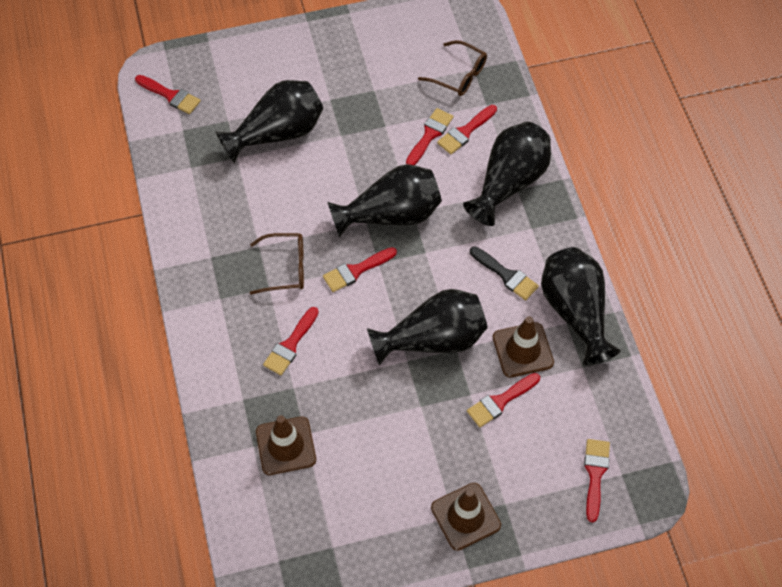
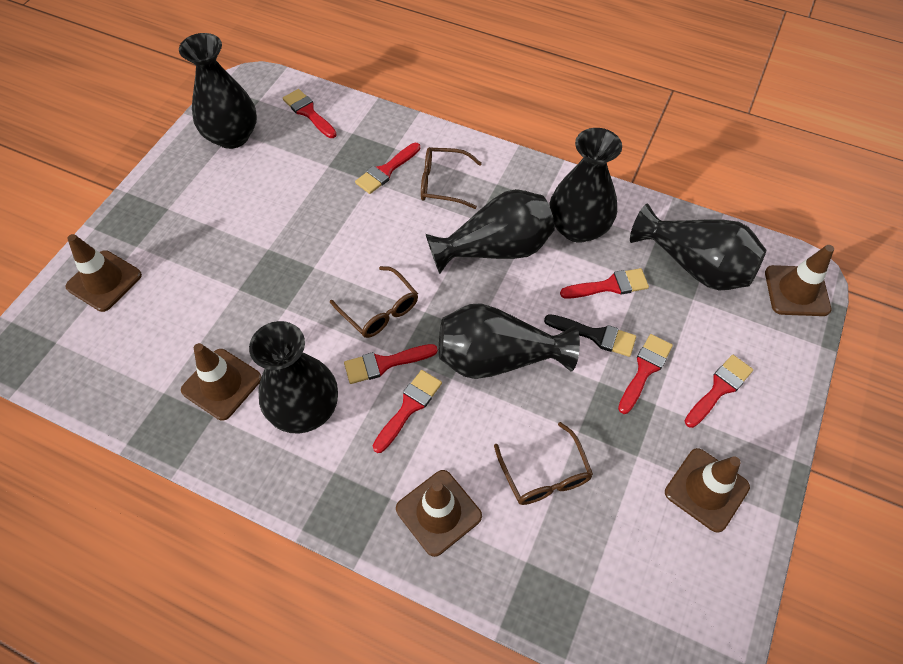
black vase: [216,80,323,163] [328,164,442,238] [367,289,488,366] [463,122,551,226] [541,247,621,366] = 5 -> [179,33,257,149] [249,321,338,434] [426,189,555,274] [439,303,580,379] [549,128,622,243] [630,203,766,290] = 6
brown glasses: [250,233,304,294] [418,40,487,96] = 2 -> [330,266,418,338] [421,147,482,209] [494,422,593,505] = 3
brown traffic cone: [256,415,316,475] [431,483,501,551] [493,316,554,378] = 3 -> [65,234,142,312] [181,343,261,420] [396,470,482,557] [665,448,750,533] [765,245,834,316] = 5

